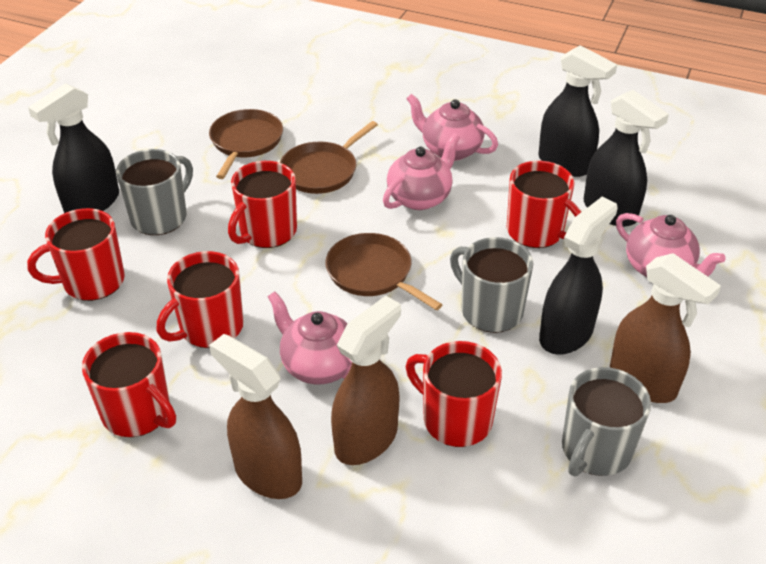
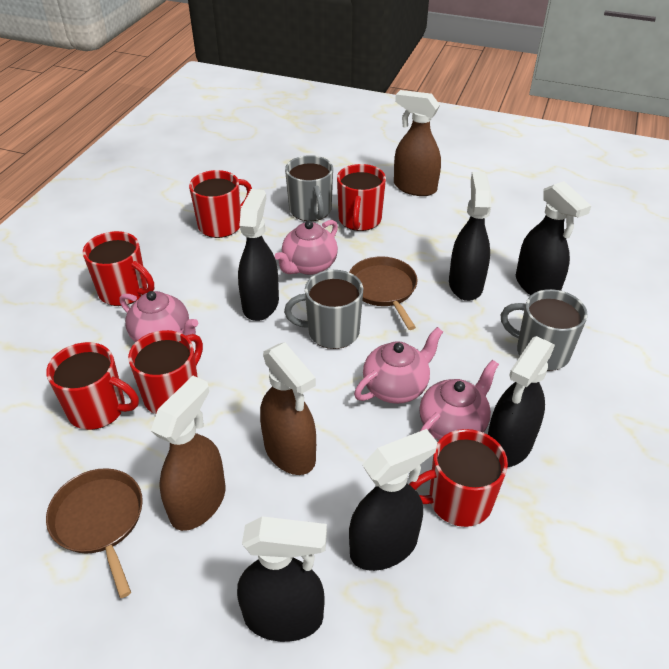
black spray bottle: [28,83,119,213] [538,45,617,177] [539,197,618,355] [584,90,669,227] = 4 -> [237,516,327,642] [238,189,279,321] [349,429,437,571] [449,172,491,301] [488,336,555,467] [516,181,591,295] = 6
brown pan: [209,109,283,179] [280,121,378,194] [325,233,443,310] = 3 -> [46,468,143,598] [349,256,417,330] = 2

